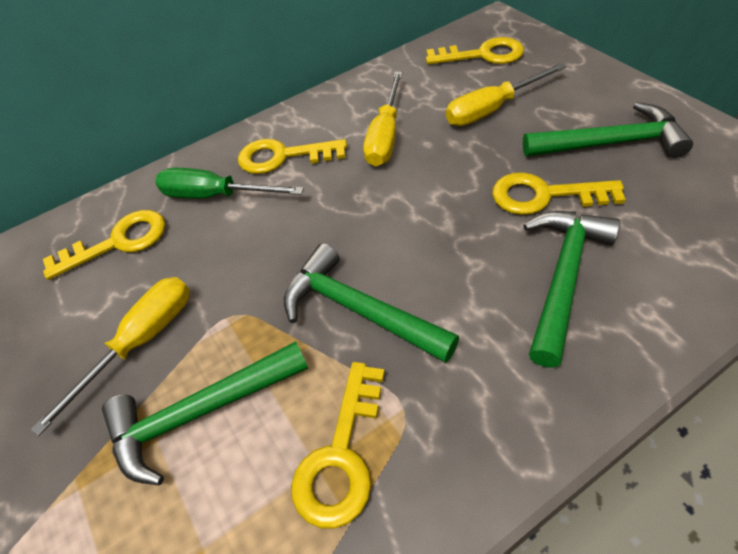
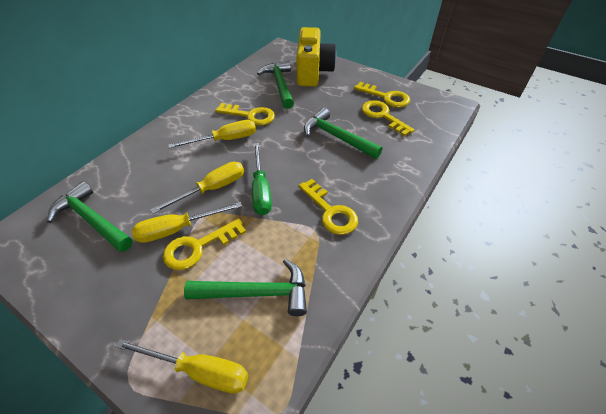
yellow camera: none = 0 -> [296,27,337,87] = 1
yellow screwdriver: [30,277,190,436] [363,72,403,166] [446,63,566,126] = 3 -> [115,339,248,394] [132,202,242,243] [150,162,244,214] [168,120,256,148] = 4

